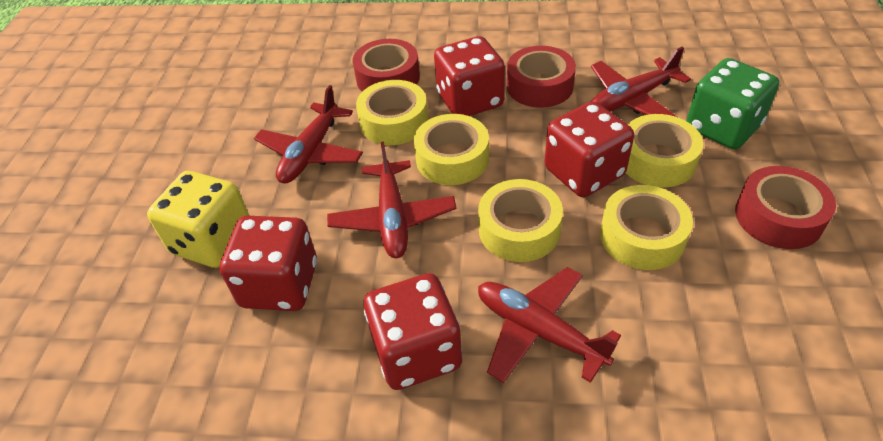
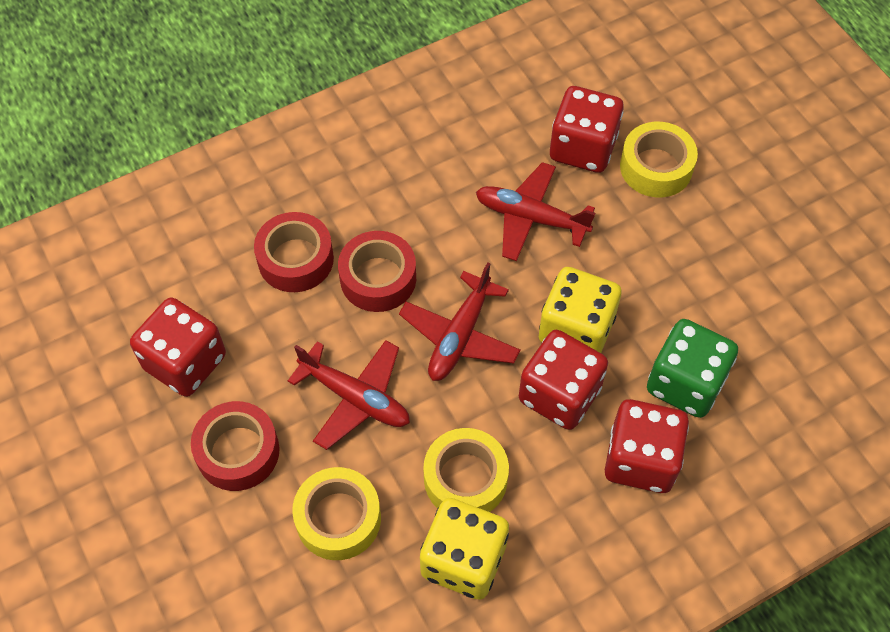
red plane: [254,85,363,184] [327,142,456,258] [478,267,621,383] [591,47,691,117] = 4 -> [288,340,410,450] [399,262,521,381] [476,162,595,261] = 3
yellow dice: [147,171,249,268] = 1 -> [420,498,509,600] [539,267,622,353] = 2
yellow tape: [356,80,428,145] [414,114,489,185] [478,179,563,262] [600,185,693,270] [626,114,703,188] = 5 -> [292,467,381,560] [423,428,509,512] [620,122,698,197] = 3

